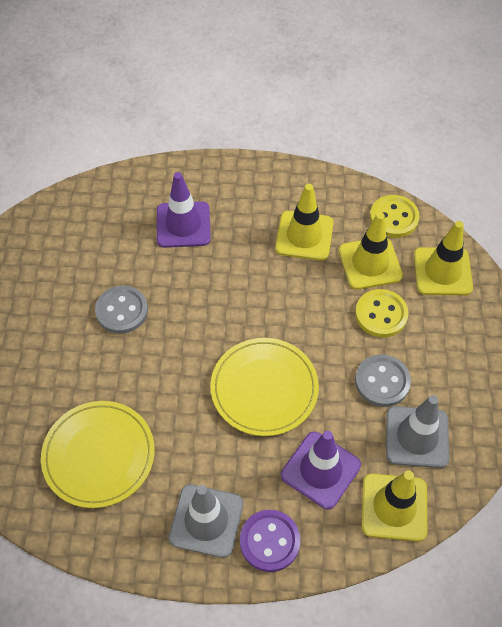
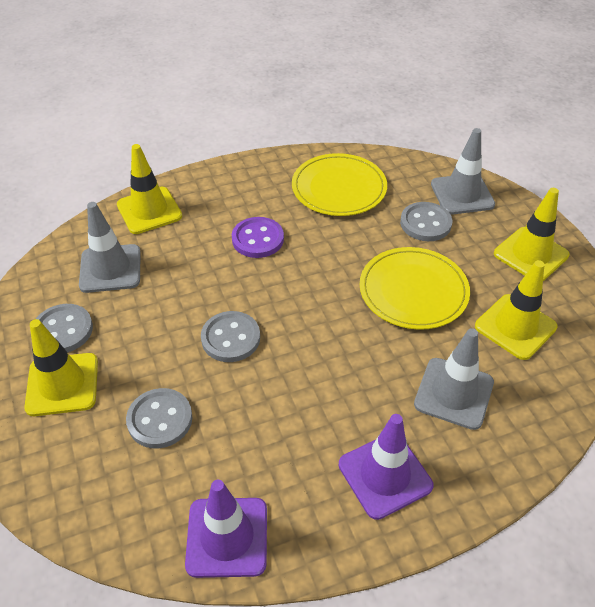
grey button: [95,286,148,334] [355,355,411,407] = 2 -> [36,304,93,353] [126,388,192,449] [201,311,260,362] [400,202,452,241] = 4
grey traffic cone: [169,484,243,558] [386,395,449,468] = 2 -> [79,202,141,293] [414,328,494,430] [431,128,495,215] = 3
yellow button: [355,289,409,337] [370,195,420,238] = 2 -> none = 0

